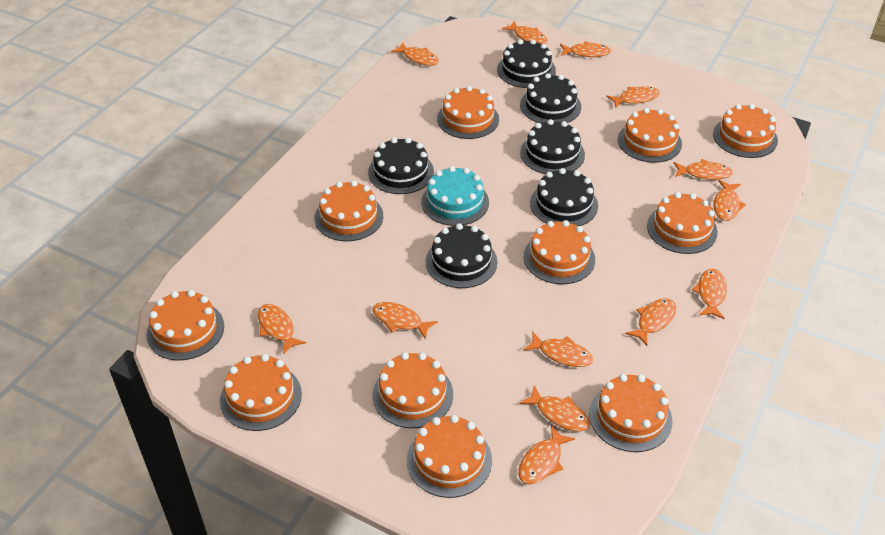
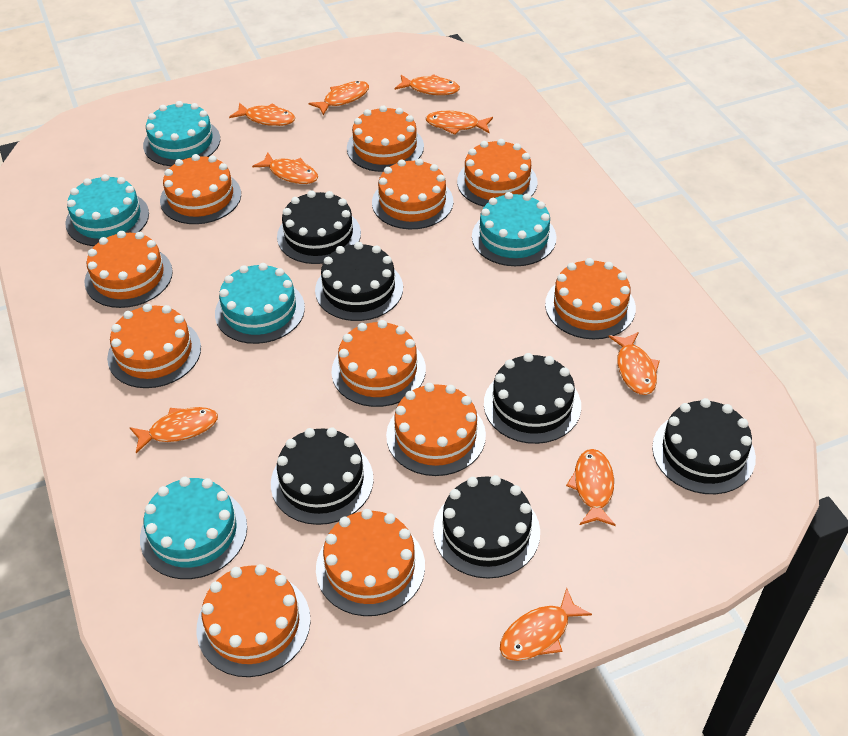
orange fish: [258,304,306,354] [372,302,438,340] [391,42,439,66] [502,21,548,44] [518,425,575,484] [520,385,590,432] [523,331,593,367] [560,41,611,57] [607,86,660,109] [625,298,676,346] [674,159,733,180] [692,269,727,319] [713,180,746,221] = 13 -> [130,407,218,453] [229,103,295,126] [252,152,318,184] [309,81,369,115] [394,74,460,95] [426,111,493,135] [500,588,592,661] [566,449,616,526] [608,332,660,395] = 9
turquoise cake: [421,166,489,226] = 1 -> [65,174,149,246] [140,477,247,579] [143,101,220,166] [215,263,305,344] [472,192,557,266] = 5

